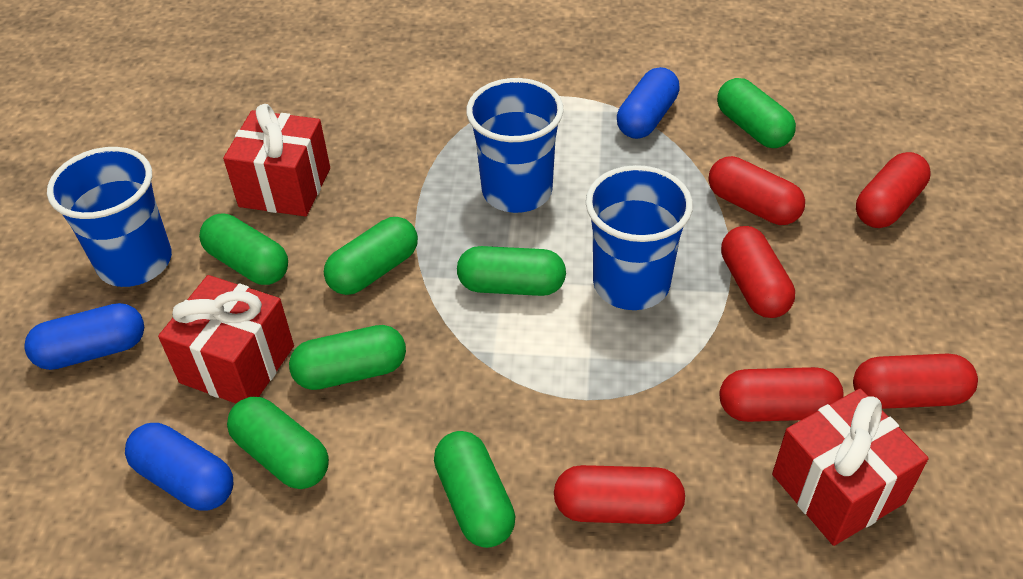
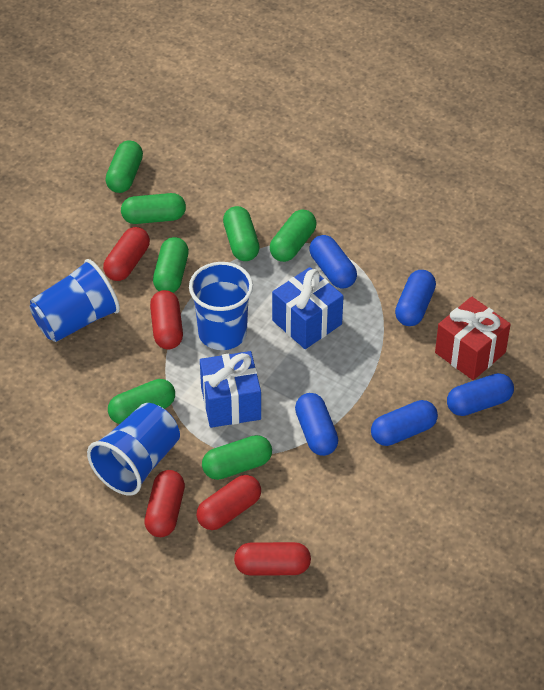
blue capsule: [24,303,144,370] [125,423,233,511] [617,67,680,139] = 3 -> [295,393,338,456] [309,235,357,288] [371,400,438,446] [395,270,436,326] [447,373,514,416] = 5
blue gift: none = 0 -> [200,351,261,428] [272,267,344,349] = 2
red capsule: [554,465,685,524] [708,156,805,225] [720,367,844,422] [721,226,795,318] [853,354,978,409] [856,152,931,228] = 6 -> [103,227,150,281] [144,470,185,537] [150,290,183,349] [196,475,261,530] [234,542,311,576] = 5
red gift: [158,275,294,403] [223,104,330,217] [772,389,929,546] = 3 -> [435,297,511,380] = 1

